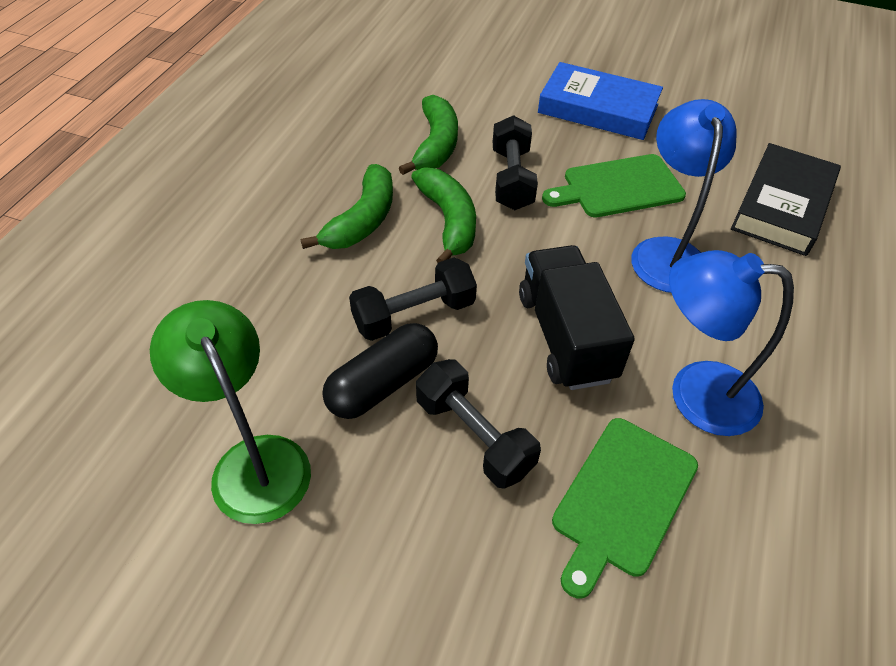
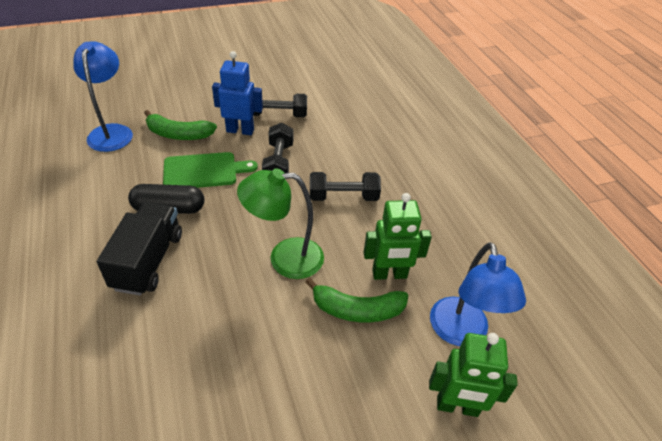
black book: [731,143,841,256] = 1 -> none = 0
blue book: [538,62,663,140] = 1 -> none = 0
blue robot: none = 0 -> [212,51,263,135] = 1
green banana: [301,164,393,249] [399,95,458,175] [411,167,476,263] = 3 -> [144,110,217,140] [305,278,408,322] = 2
green cutting board: [542,154,686,218] [552,418,698,598] = 2 -> [163,152,258,188] = 1
green robot: none = 0 -> [364,193,432,280] [429,333,518,417] = 2

